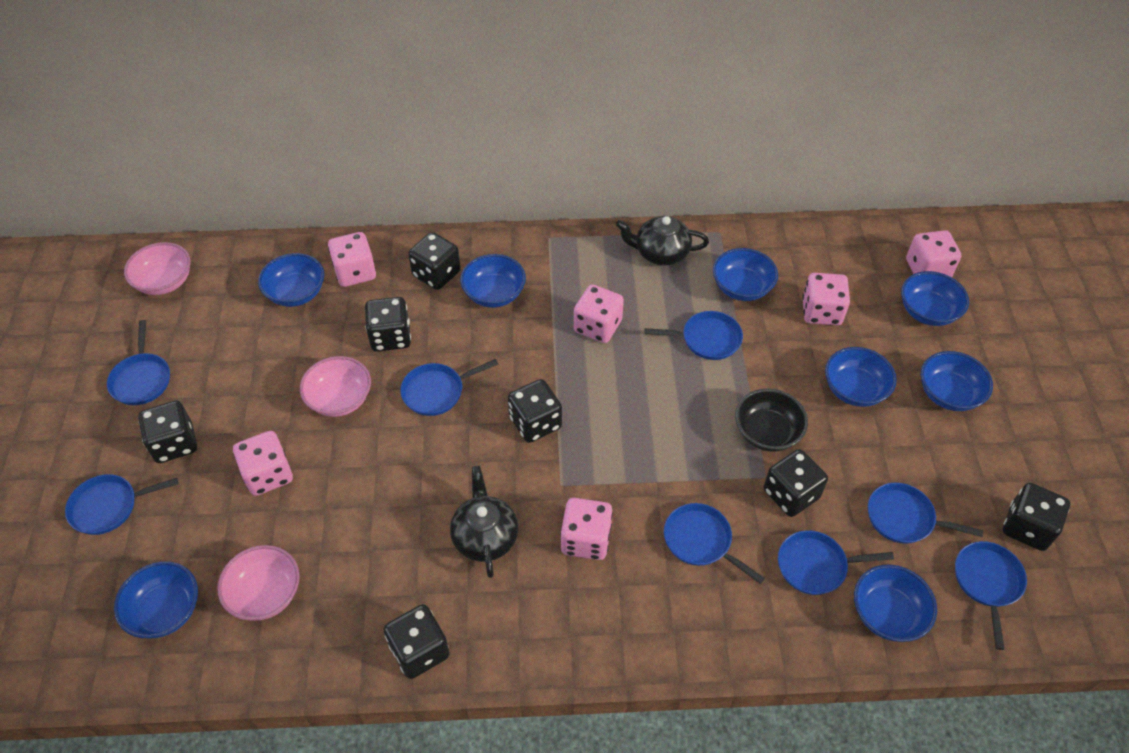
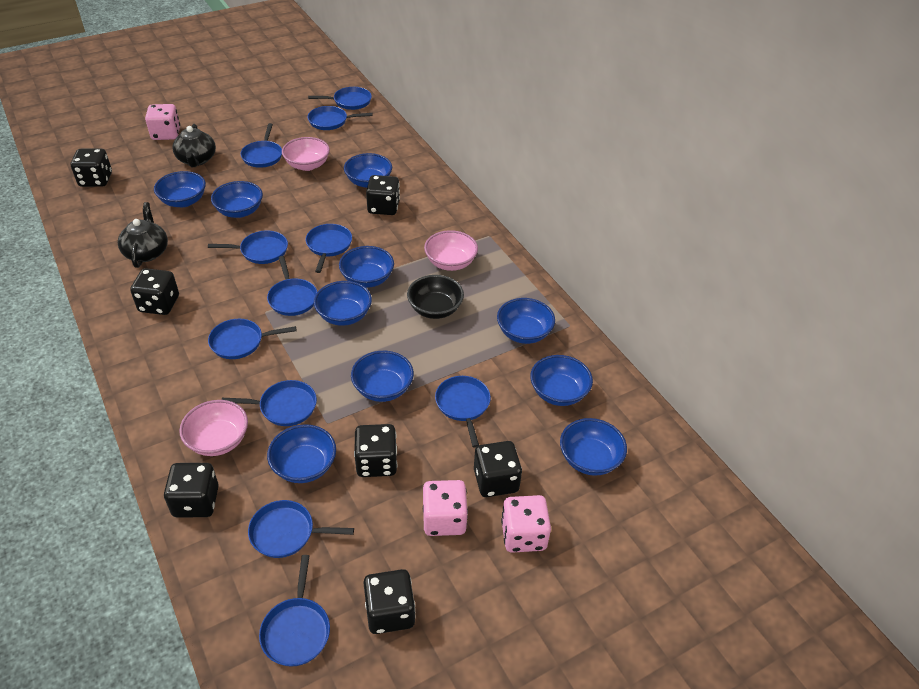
blue bowl: [114,561,198,638] [258,253,324,307] [460,254,526,308] [713,248,778,301] [825,347,897,407] [854,565,937,642] [901,271,969,326] [921,351,993,411] = 8 -> [154,171,206,207] [211,181,263,218] [267,424,336,483] [314,281,372,326] [339,246,394,288] [344,153,392,188] [351,351,414,402] [497,298,555,344] [530,355,593,406] [560,418,627,476] = 10
blue pan: [65,474,178,535] [107,320,170,405] [400,359,498,416] [644,311,743,360] [664,503,765,584] [778,530,894,595] [868,483,983,544] [955,541,1027,650] = 8 -> [208,231,288,264] [208,319,296,359] [222,380,317,426] [240,123,282,168] [248,500,354,558] [259,555,330,667] [267,256,317,316] [305,224,352,273] [308,87,372,110] [308,106,373,130] [435,376,491,448] = 11
pink dice: [233,431,293,496] [328,232,376,287] [560,498,613,560] [574,284,624,343] [802,273,850,325] [906,230,961,277] = 6 -> [145,104,180,140] [423,480,468,536] [501,495,551,553] = 3

